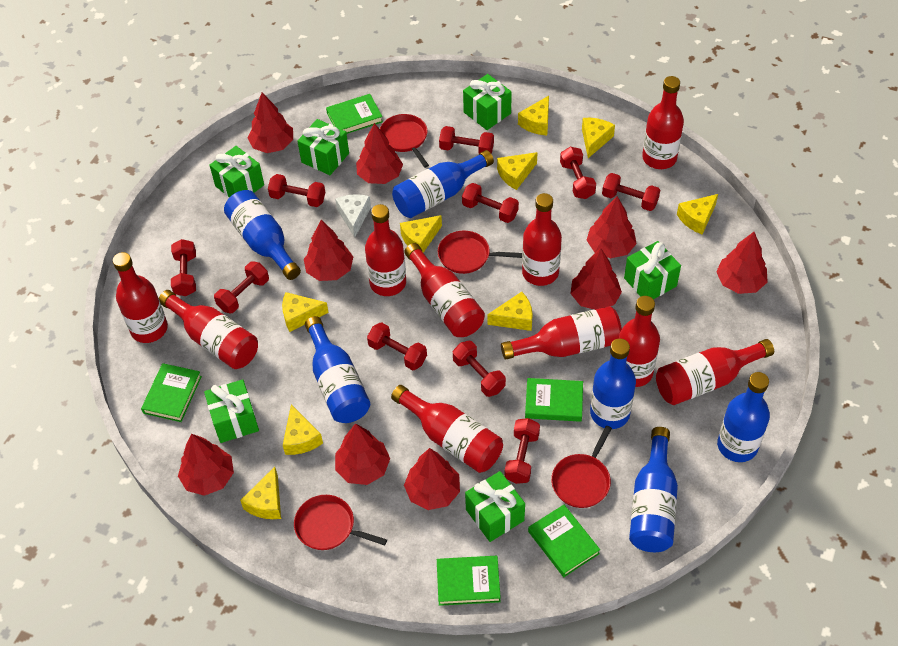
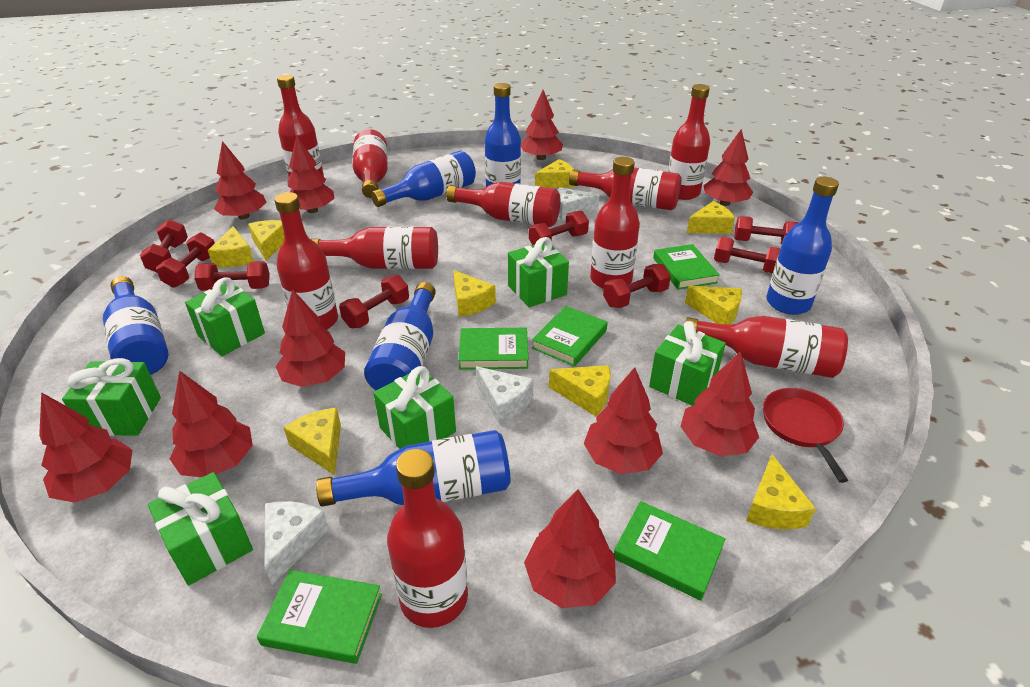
red dumbbell: [171,239,196,296] [214,261,269,313] [268,174,325,207] [367,322,427,370] [439,126,494,153] [453,341,506,397] [462,183,519,223] [504,418,540,484] [560,147,596,199] [602,173,660,211] = 10 -> [140,219,188,272] [156,232,215,288] [194,261,270,291] [339,275,409,328] [529,211,589,245] [603,264,671,308] [714,237,780,273] [734,216,799,244] = 8
red pan: [294,495,387,550] [380,114,429,168] [438,231,522,274] [551,426,612,508] = 4 -> [763,388,848,483] = 1
red tree: [178,434,234,496] [248,92,293,153] [304,220,353,281] [335,423,390,485] [356,123,403,184] [404,448,460,510] [571,248,622,309] [587,196,637,258] [716,232,768,294] = 9 -> [39,392,132,503] [170,371,253,477] [214,141,267,220] [276,289,345,387] [288,135,335,213] [521,90,563,160] [524,489,616,608] [584,367,663,474] [680,351,759,456] [703,129,753,206] = 10
white cheese: [335,194,371,237] = 1 -> [264,501,329,585] [476,366,534,424] [558,187,599,220] = 3

